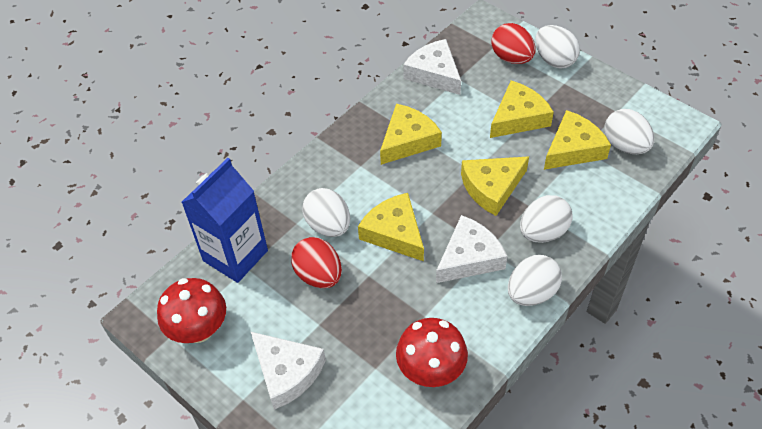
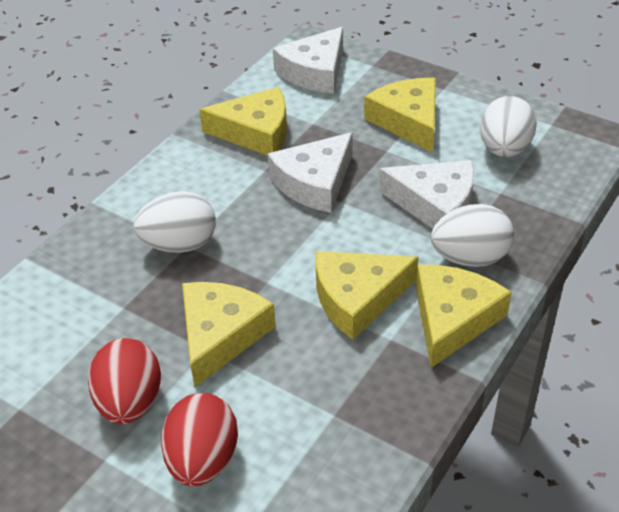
blue carton: [181,158,268,283] = 1 -> none = 0
red mushroom: [157,278,226,343] [396,318,468,387] = 2 -> none = 0
white egg: [302,188,350,237] [508,255,562,306] [520,195,573,243] [535,25,580,69] [604,109,654,154] = 5 -> [134,191,216,253] [431,204,514,267] [480,96,537,157] = 3

